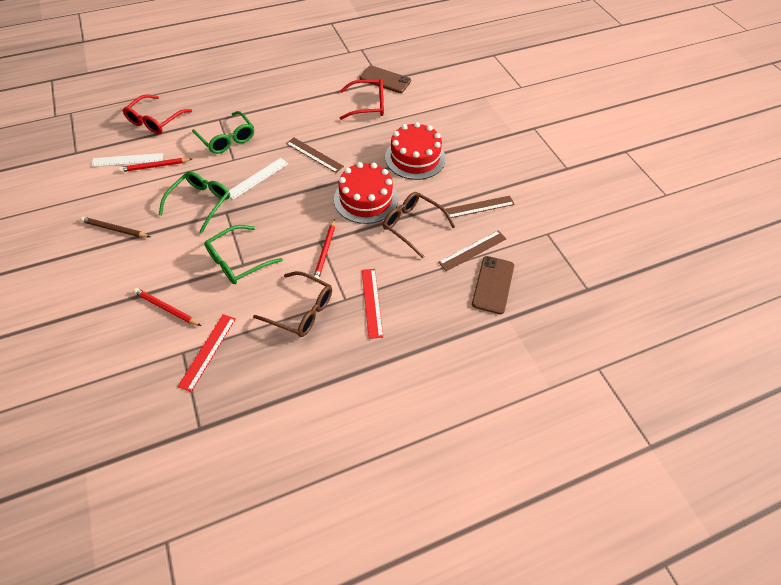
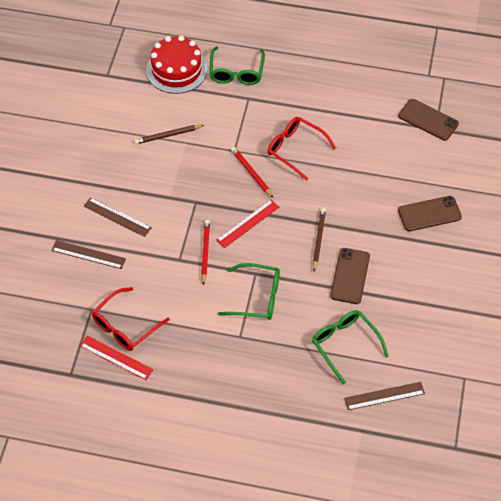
brown glasses: [253,271,332,337] [383,192,456,258] = 2 -> none = 0
brown pencil: [80,217,150,237] = 1 -> [134,125,204,144] [313,208,326,271] = 2
brown phone: [360,66,411,93] [472,256,514,314] = 2 -> [330,248,370,304] [398,99,459,141] [398,196,462,231] = 3
red cake: [334,162,398,224] [385,122,446,180] = 2 -> [146,35,207,94] = 1
red pencil: [119,158,192,172] [133,288,201,326] [314,219,335,279] = 3 -> [201,220,210,285] [231,147,273,198] = 2
white ruler: [91,153,163,167] [229,158,288,199] = 2 -> none = 0

